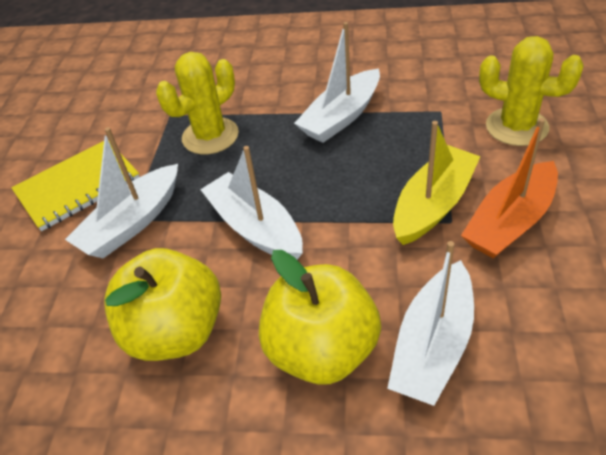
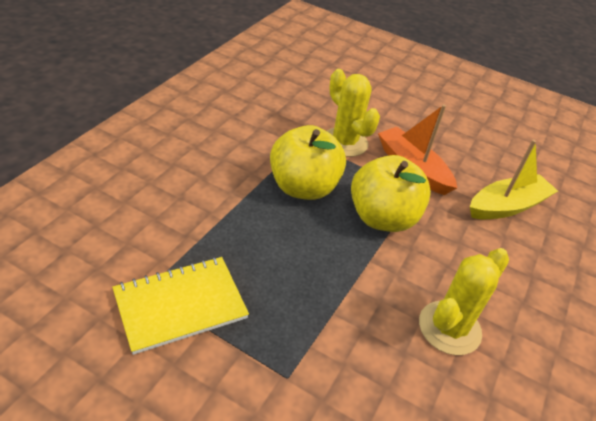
white boat: [65,127,178,258] [200,146,303,259] [294,22,380,143] [387,241,474,406] = 4 -> none = 0

